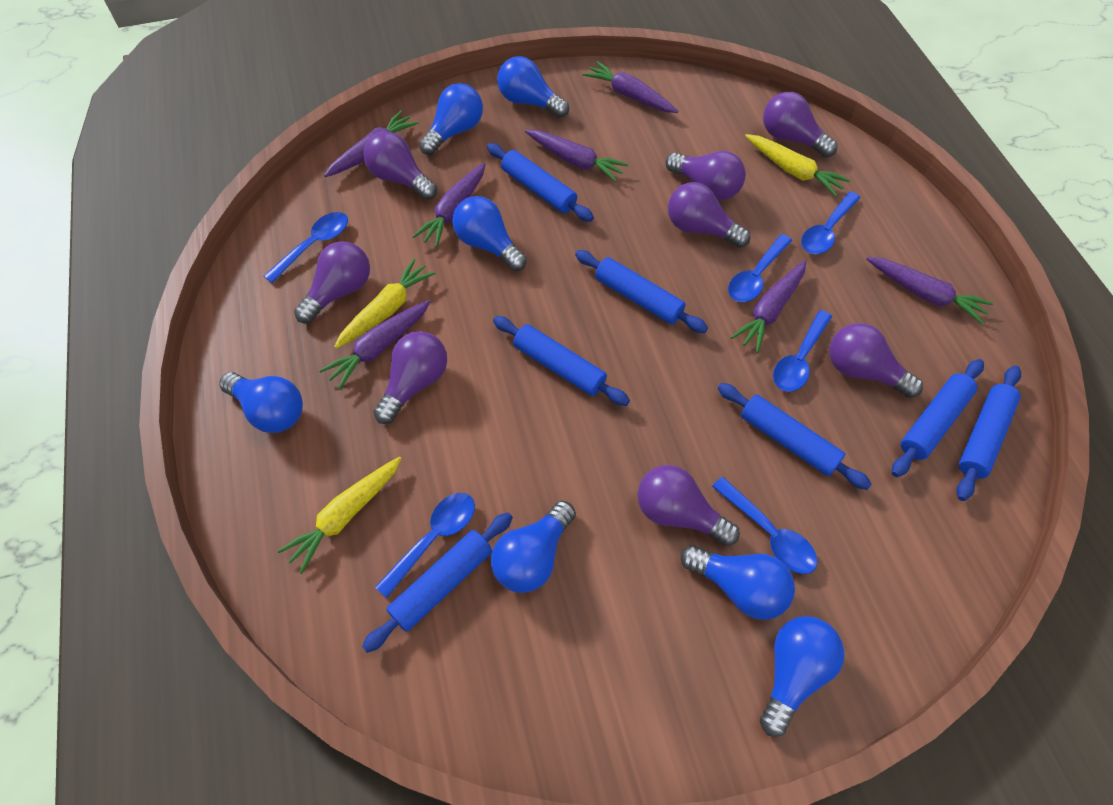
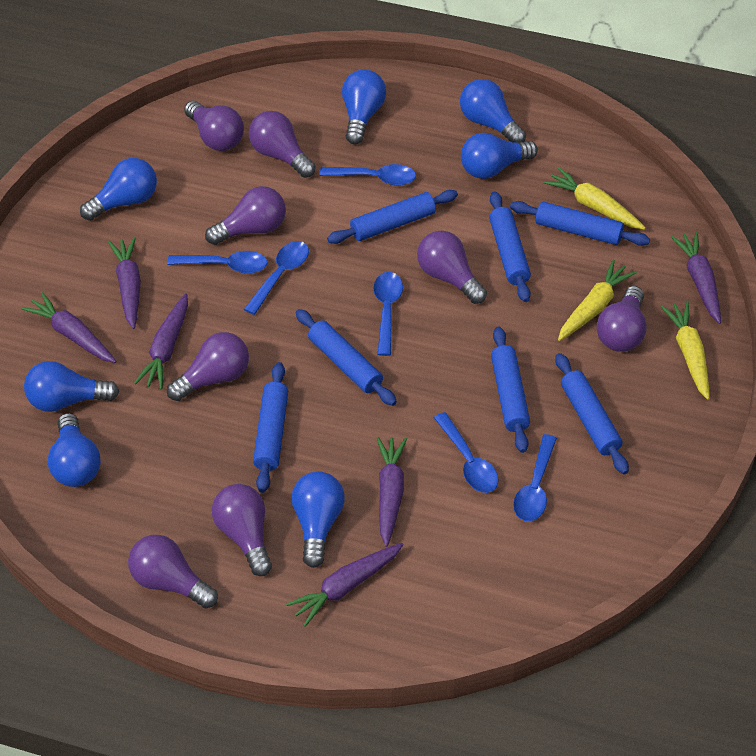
purple carrot: [319,300,431,390] [324,111,419,177] [412,163,485,247] [525,130,629,182] [583,61,679,113] [730,261,806,353] [866,257,993,324] = 7 -> [22,292,116,363] [108,237,141,329] [134,293,188,390] [286,543,404,627] [377,437,407,547] [671,232,721,324] = 6

